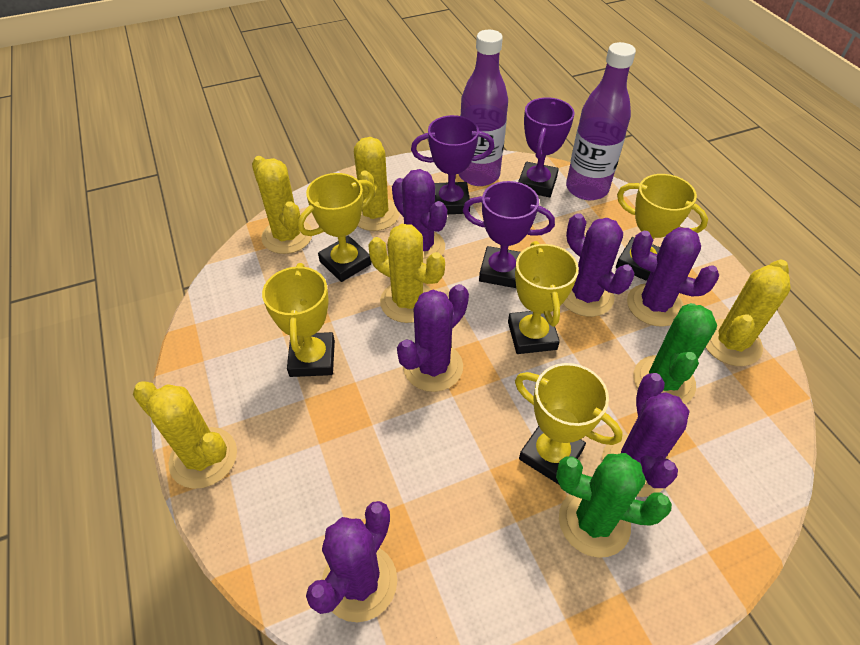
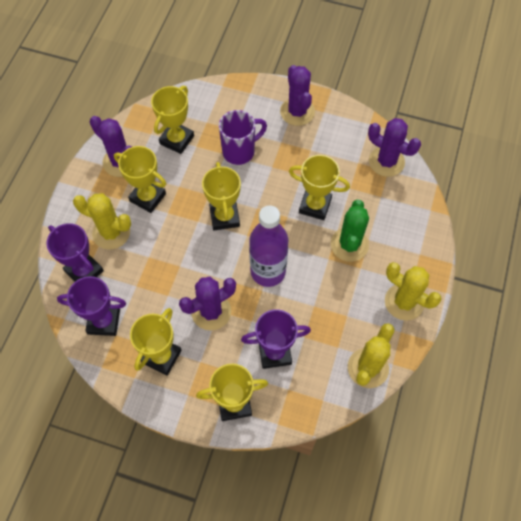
green cactus: [556,453,672,558] [633,303,717,404] = 2 -> [331,199,369,262] = 1
purple bottle: [459,30,508,186] [566,42,636,200] = 2 -> [249,205,288,287] = 1
purple cactus: [306,501,397,622] [392,169,447,264] [397,284,469,392] [563,213,634,317] [602,373,690,497] [627,227,719,327] = 6 -> [90,116,132,177] [179,277,236,331] [280,65,315,126] [368,118,421,177] = 4
purple mug: none = 0 -> [219,110,267,165] = 1
yellow cactus: [133,381,237,489] [252,156,312,254] [354,137,400,231] [369,224,445,323] [706,260,791,366] = 5 -> [73,193,131,250] [348,323,394,388] [385,262,442,321] = 3
yellow trophy: [262,263,335,377] [298,173,374,282] [508,241,579,354] [515,363,623,484] [616,174,708,281] = 5 -> [114,146,166,213] [130,308,182,376] [151,86,194,154] [196,364,268,421] [202,162,241,230] [289,155,350,220] = 6

